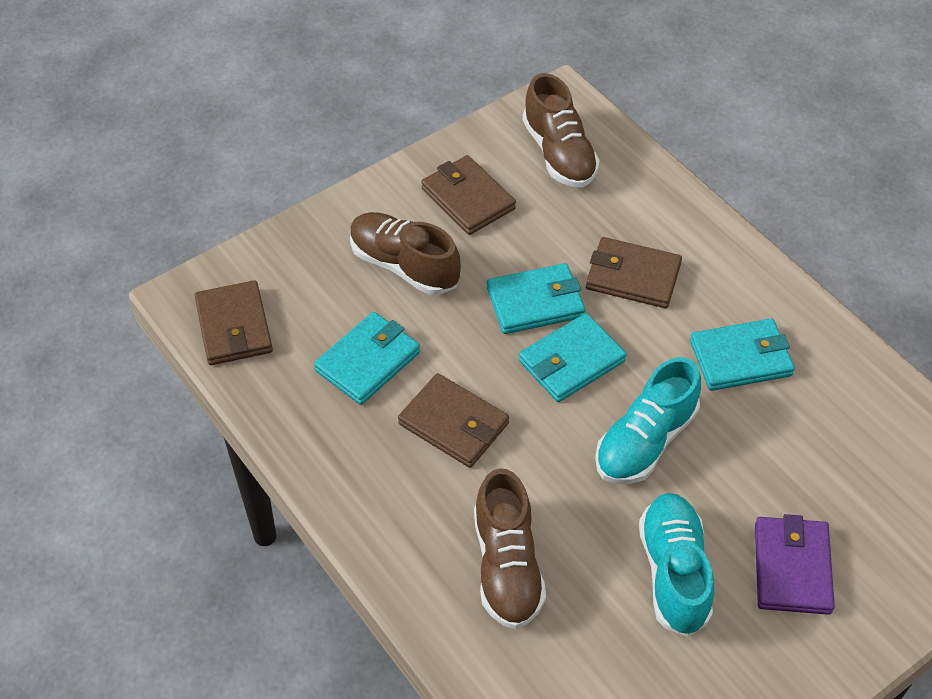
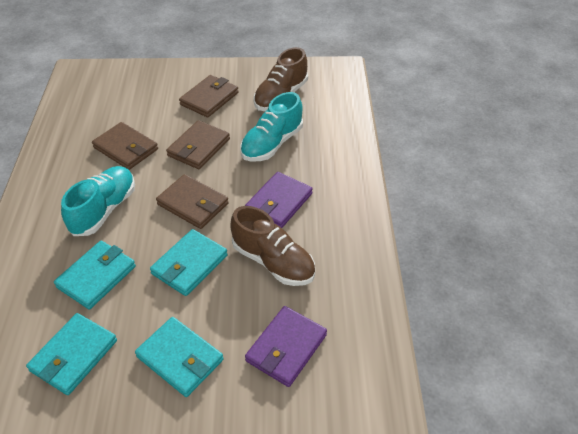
brown shoe: [350,212,461,295] [474,468,546,629] [523,73,600,188] = 3 -> [230,206,315,286] [253,47,308,111] = 2
purple wallet: [755,514,835,615] = 1 -> [245,172,313,228] [245,306,327,387] = 2

